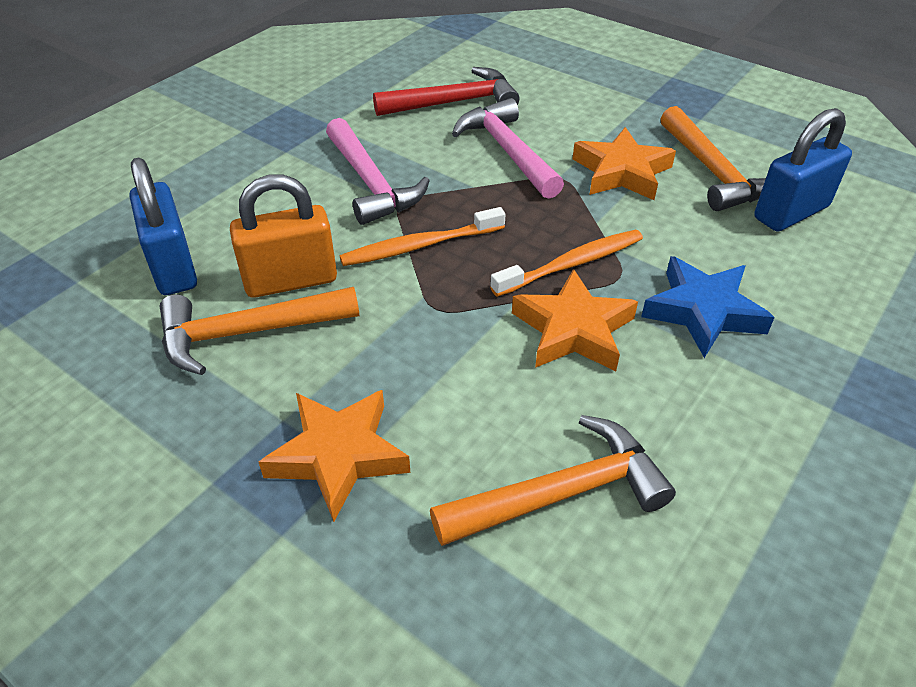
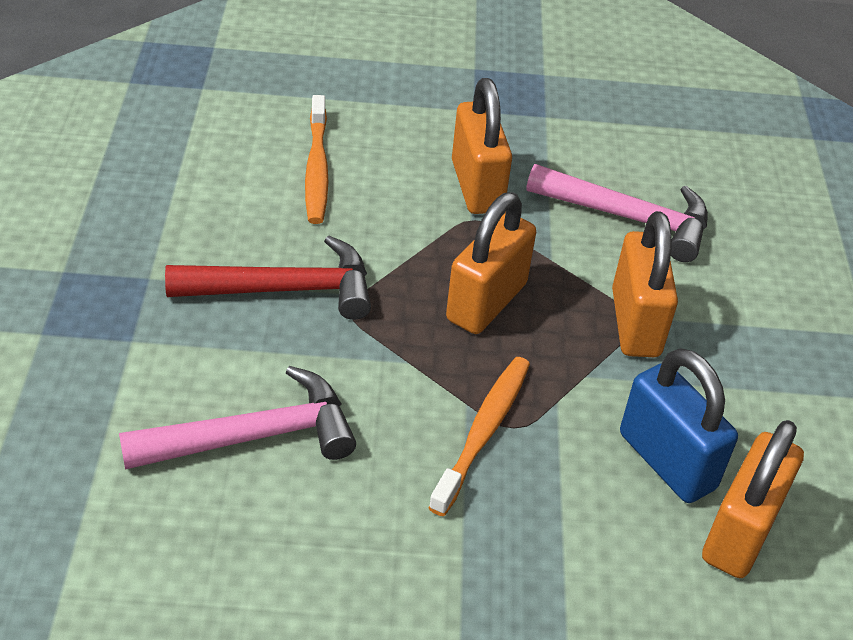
blue padlock: [130,157,197,295] [754,108,852,232] = 2 -> [620,348,738,503] = 1
blue star: [641,256,775,358] = 1 -> none = 0
orange hammer: [160,287,359,375] [430,415,676,546] [661,106,766,211] = 3 -> none = 0
orange padlock: [230,175,337,298] = 1 -> [446,192,536,334] [452,78,512,214] [612,211,678,357] [702,420,804,578] = 4
orange star: [259,390,410,522] [512,269,638,371] [572,127,676,200] = 3 -> none = 0

